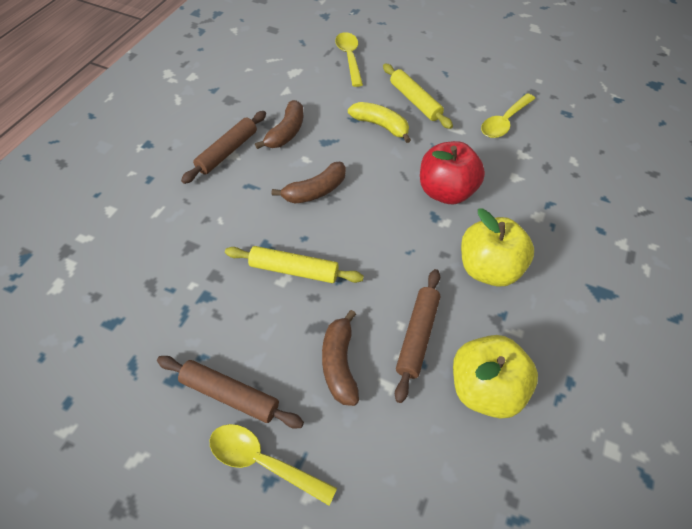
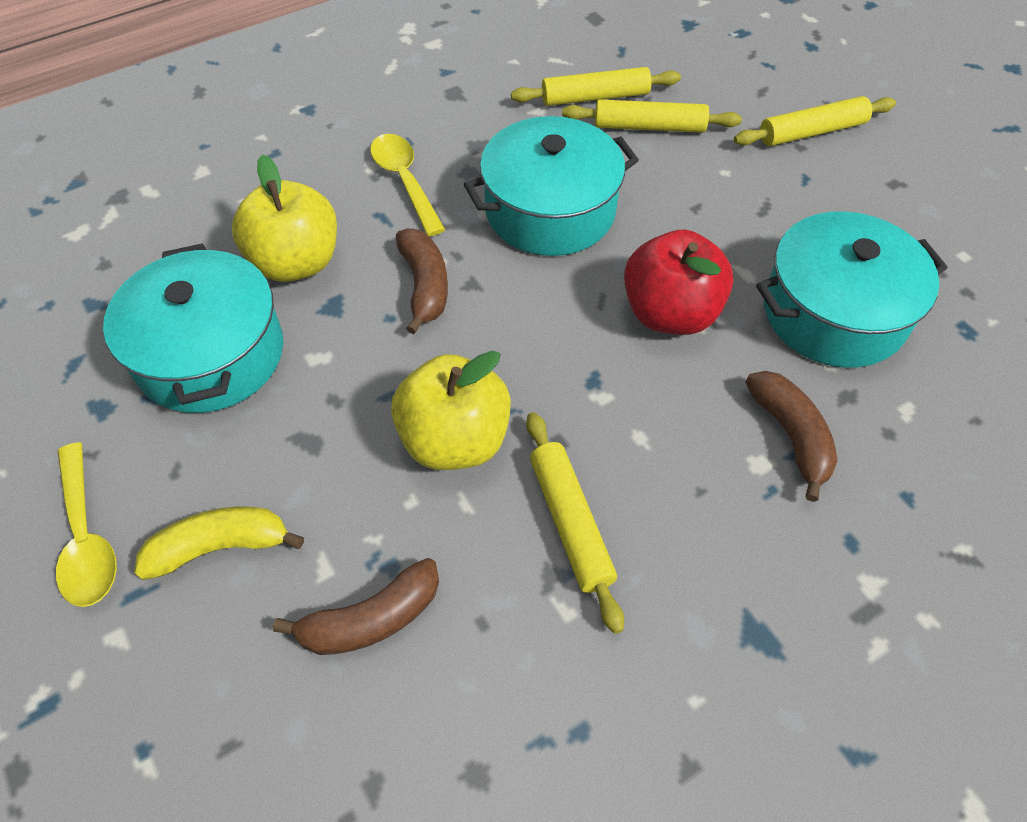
brown rolling pin: [157,356,304,428] [181,111,266,184] [395,269,440,403] = 3 -> none = 0
turquoise pot: none = 0 -> [103,243,283,413] [464,116,639,256] [756,211,948,368] = 3
yellow rolling pin: [225,246,364,283] [383,63,453,129] = 2 -> [511,67,681,106] [526,412,624,634] [562,99,742,133] [734,96,896,146] = 4
yellow spoon: [210,424,337,505] [335,32,363,87] [481,93,535,138] = 3 -> [56,442,117,607] [370,134,446,236] = 2

